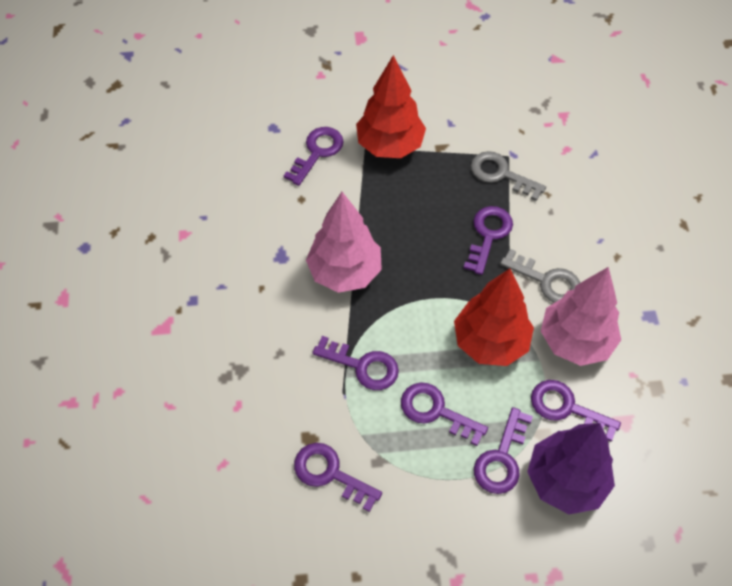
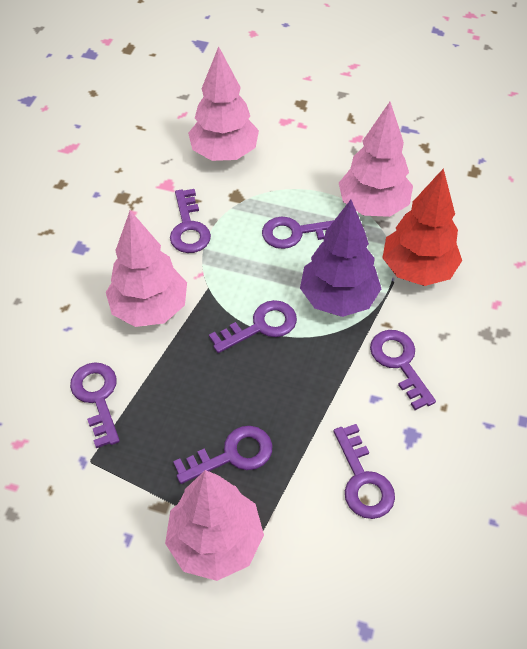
grey key: [471,151,546,201] [500,249,580,303] = 2 -> none = 0
pink tree: [306,192,382,293] [541,267,621,366] = 2 -> [106,210,187,327] [165,470,264,581] [188,46,259,161] [339,102,413,217] = 4
red tree: [356,55,426,158] [454,268,534,366] = 2 -> [382,168,462,286] = 1

